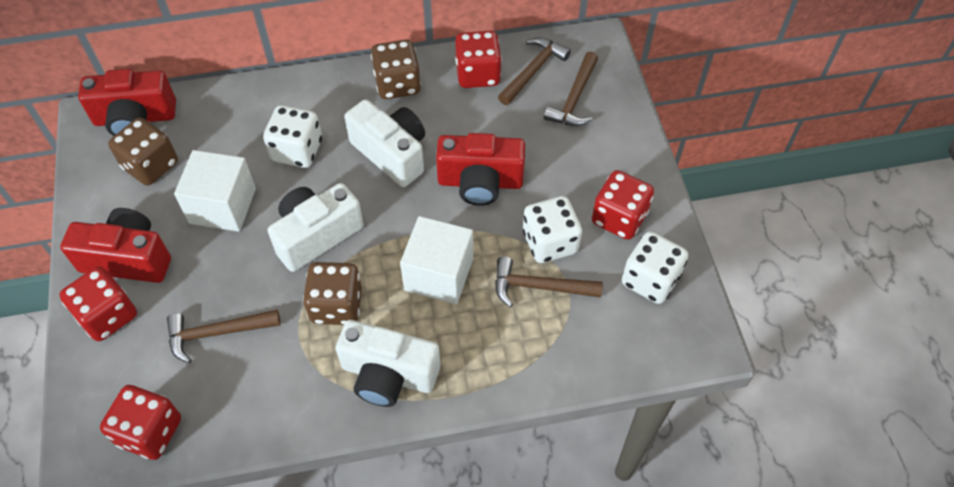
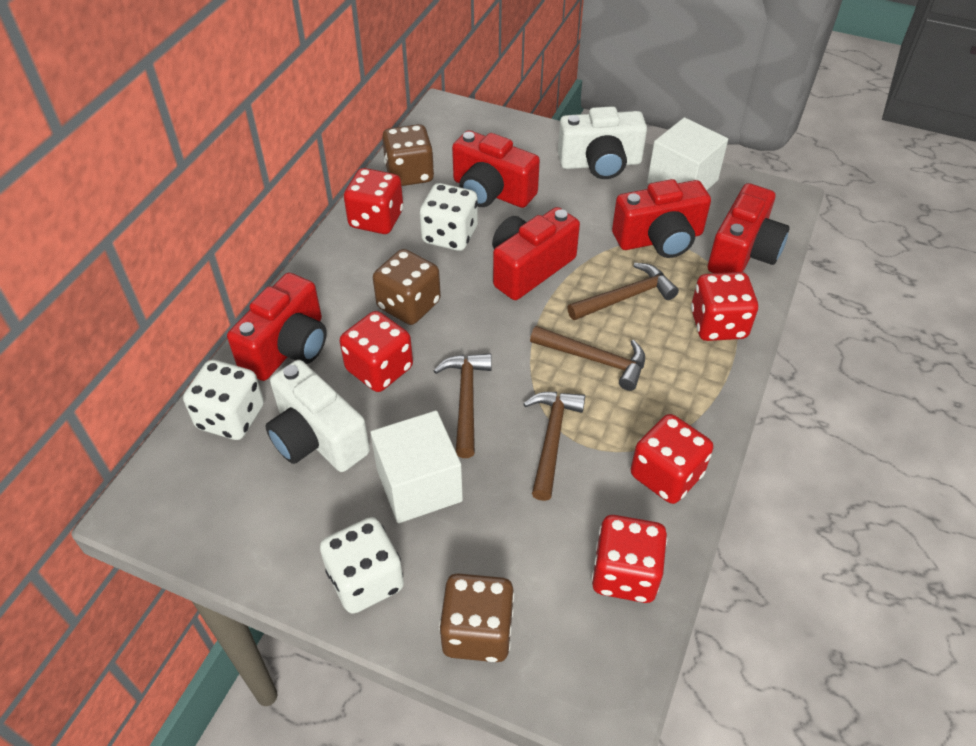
red camera: [60,208,171,283] [78,69,176,136] [436,133,525,206] = 3 -> [227,273,327,381] [452,130,540,208] [492,207,580,300] [612,179,711,258] [708,183,789,273] = 5
red dice: [59,266,137,341] [100,385,181,460] [455,31,502,88] [592,170,654,240] = 4 -> [340,311,413,392] [344,168,403,234] [592,515,667,603] [631,414,713,504] [691,272,758,341] = 5
white camera: [268,183,364,272] [336,320,440,407] [345,99,425,187] = 3 -> [265,360,370,472] [558,106,647,179] = 2

